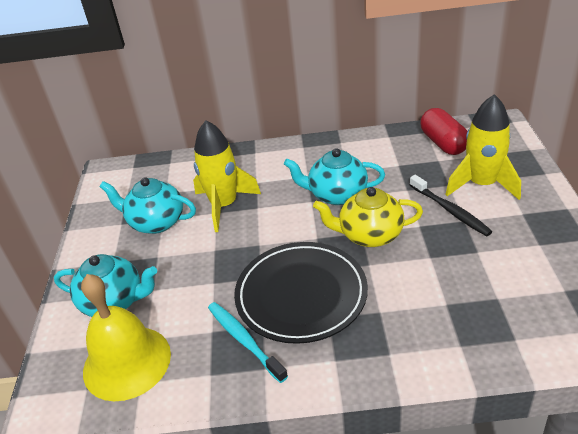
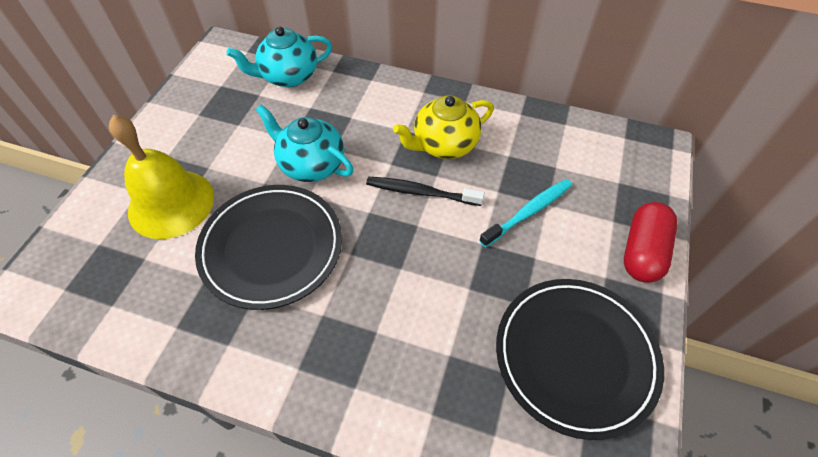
black plate: [234,242,368,344] = 1 -> [195,185,342,310] [496,279,664,440] = 2
turquoise teapot: [54,254,157,317] [99,177,196,234] [284,148,385,205] = 3 -> [226,27,332,87] [256,105,354,182] = 2
yellow rocket: [193,120,261,232] [445,94,521,200] = 2 -> none = 0

